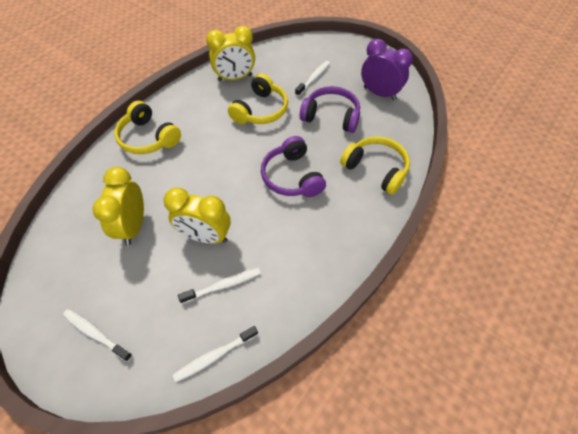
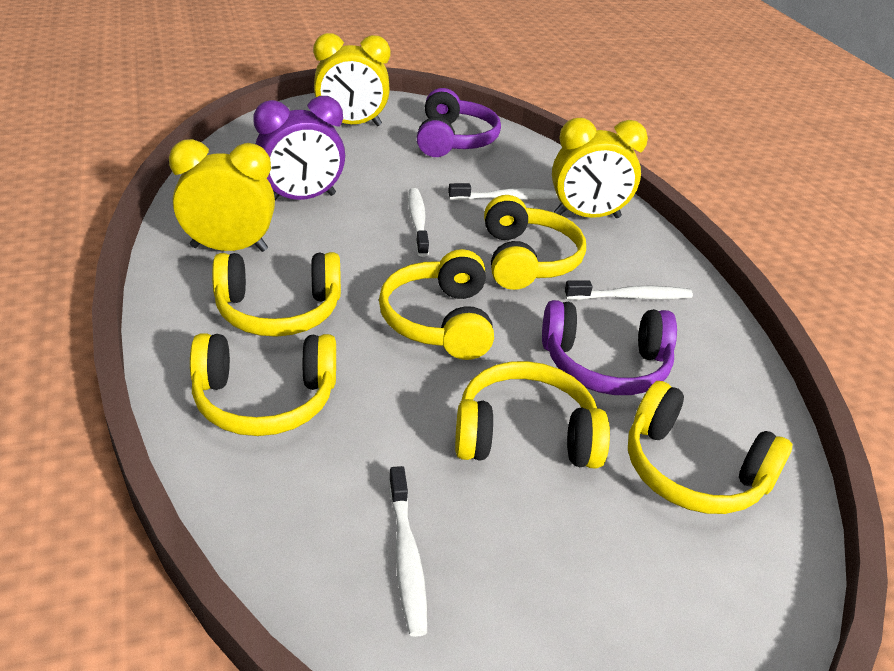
yellow headphones: [114,101,181,154] [228,73,288,124] [340,136,410,195] = 3 -> [190,333,336,436] [212,252,341,337] [379,249,494,360] [455,361,610,469] [484,195,586,290] [628,381,792,514] = 6

